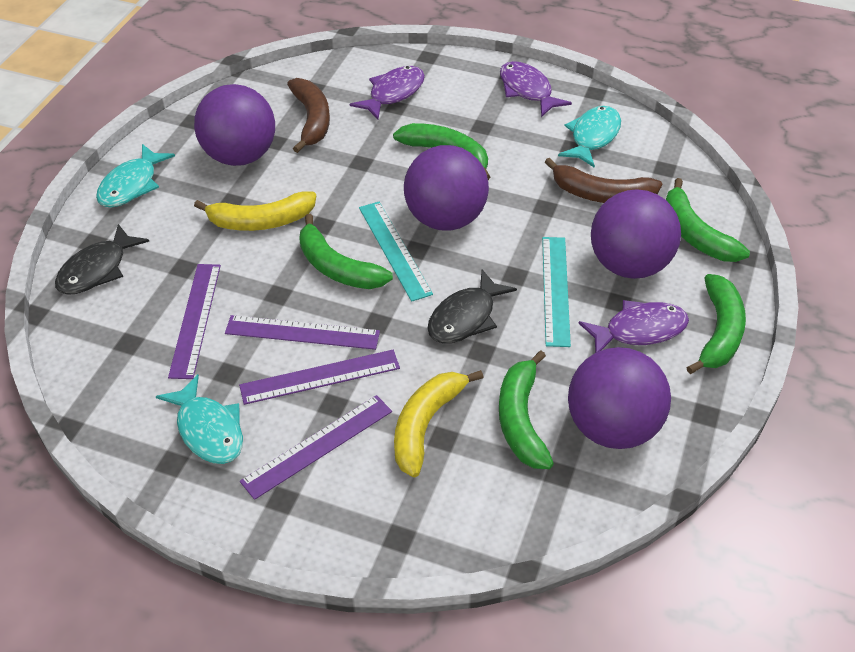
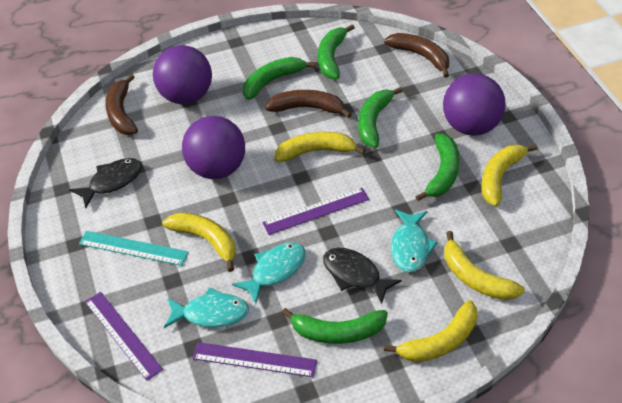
brown banana: [287,78,330,153] [545,158,662,203] = 2 -> [105,74,138,135] [265,90,352,118] [384,33,449,78] = 3
purple ball: [194,84,275,166] [404,145,489,231] [568,347,671,449] [591,189,681,279] = 4 -> [153,45,212,104] [182,116,245,179] [443,73,506,136] = 3
purple fish: [350,66,425,120] [500,61,572,117] [578,300,689,353] = 3 -> none = 0
purple ruler: [168,264,221,379] [225,315,380,350] [239,350,400,405] [240,395,392,500] = 4 -> [85,292,163,381] [192,342,317,377] [262,188,369,235] = 3
turquoise ruler: [359,202,433,302] [542,237,571,347] = 2 -> [79,231,188,266] = 1
yellow banana: [194,191,316,231] [394,370,484,477] = 2 -> [162,213,236,272] [274,132,366,162] [384,300,477,362] [444,231,525,300] [482,144,538,206] = 5

